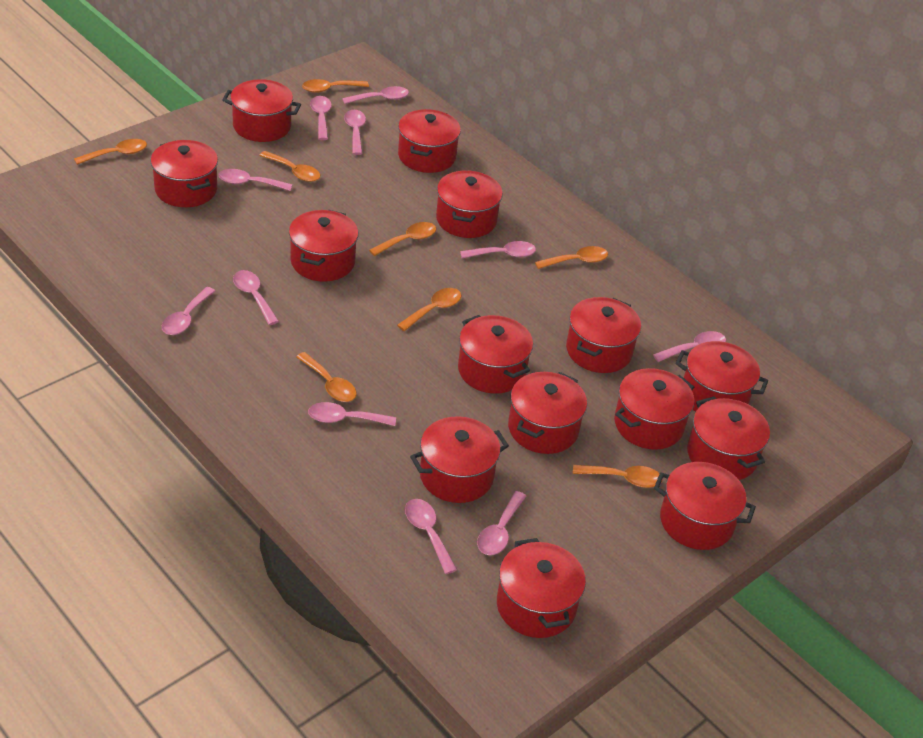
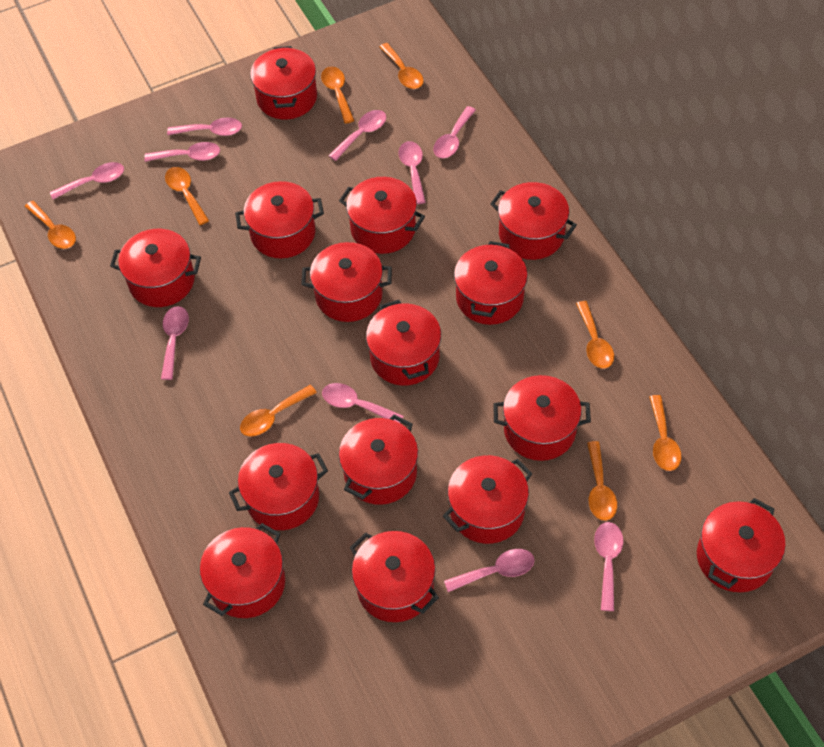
pink spoon: [162,287,215,335] [218,169,293,191] [233,270,279,325] [308,402,396,426] [310,96,332,140] [342,86,409,104] [344,110,366,155] [405,499,457,574] [460,241,536,258] [477,491,526,555] [653,331,726,362] = 11 -> [50,162,124,200] [144,142,220,162] [161,306,189,380] [167,117,242,136] [322,383,404,423] [328,110,386,161] [398,141,426,204] [433,106,476,158] [444,549,535,592] [594,522,623,611] = 10
red pot: [151,140,218,207] [222,79,301,142] [289,210,358,282] [398,109,461,173] [410,416,509,503] [436,170,503,238] [458,315,533,394] [497,538,586,638] [508,372,587,454] [566,297,641,373] [614,368,694,450] [654,462,756,550] [676,341,768,412] [687,396,770,480] = 14 -> [110,229,201,307] [200,523,285,618] [229,443,328,530] [235,181,324,258] [250,46,317,119] [301,242,392,322] [339,177,425,254] [339,414,418,505] [350,531,439,622] [366,300,441,386] [443,455,533,544] [454,241,528,325] [490,182,577,260] [493,375,591,461] [697,498,786,592] = 15

